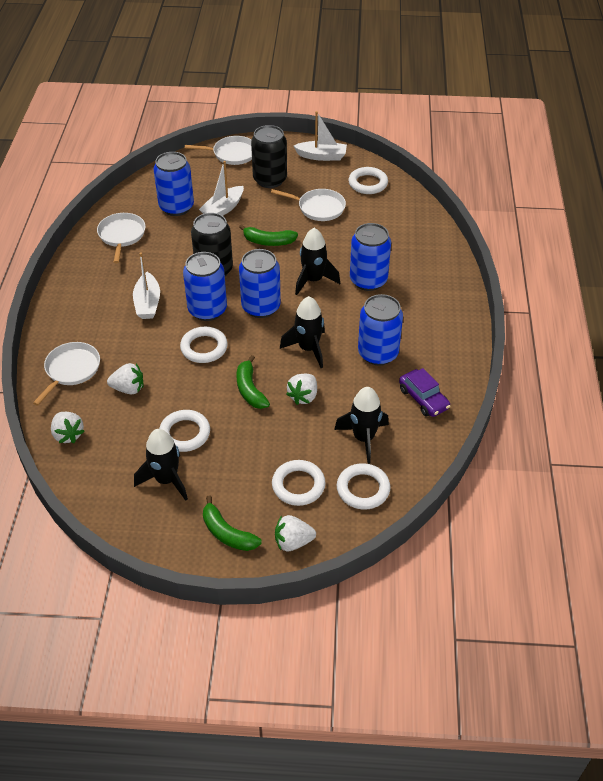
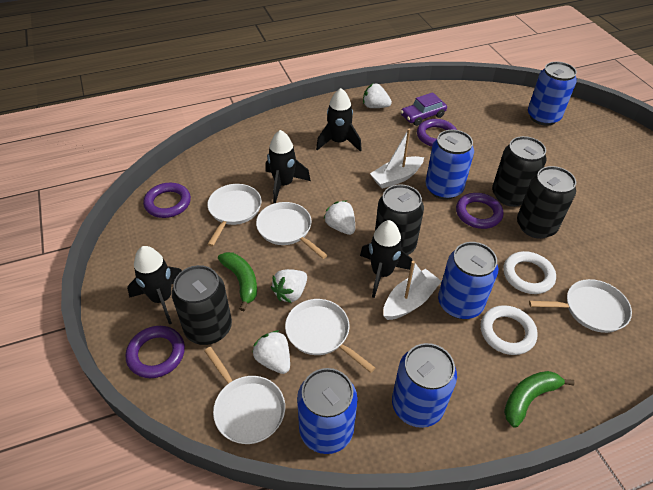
black can: [191,213,233,276] [251,125,287,188] = 2 -> [172,265,232,345] [375,184,424,255] [492,136,547,207] [517,166,576,239] = 4
green banana: [203,495,262,551] [236,355,270,409] [239,224,298,246] = 3 -> [218,252,257,311] [504,371,575,428] = 2
purple ring: none = 0 -> [126,326,185,378] [143,183,191,218] [417,119,457,147] [456,193,504,229] = 4
white boat: [133,253,160,319] [199,161,244,216] [293,111,347,161] = 3 -> [370,128,424,189] [383,261,442,320] = 2
white pan: [33,342,100,406] [97,213,146,263] [185,136,252,165] [271,189,346,221] = 4 -> [204,347,285,444] [207,184,262,247] [256,202,328,259] [285,299,375,373] [529,279,632,333] = 5
white ring: [159,410,210,452] [180,327,228,363] [272,460,325,506] [337,463,391,510] [348,167,388,194] = 5 -> [481,305,538,355] [503,251,556,294] = 2

